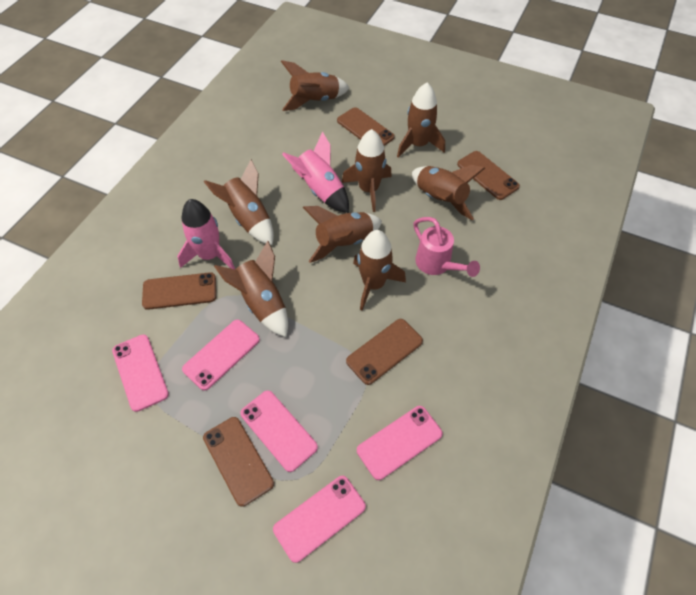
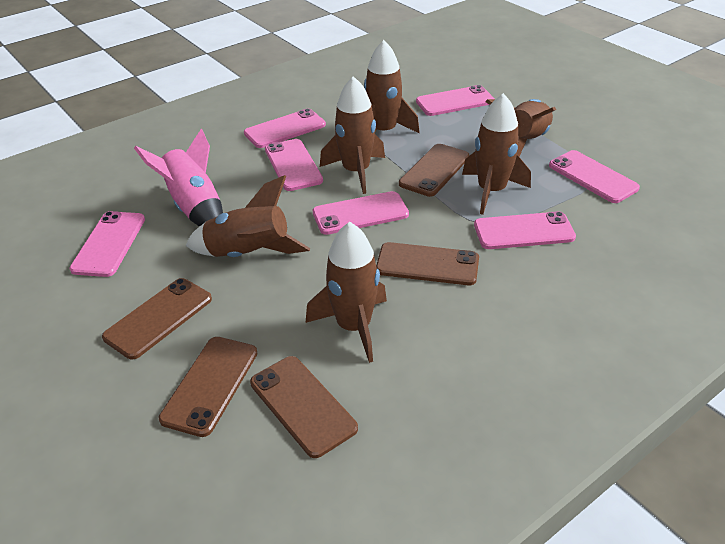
brown rocket: [204,160,274,245] [214,241,288,337] [281,60,349,111] [303,206,382,263] [342,129,392,212] [353,230,406,311] [397,83,445,158] [412,165,485,220] = 8 -> [185,175,310,257] [306,222,387,363] [320,76,385,194] [364,40,420,134] [462,93,531,215] [485,99,556,157] = 6
pink phone: [112,335,169,412] [182,320,260,391] [240,390,318,472] [273,476,366,563] [357,406,443,480] = 5 -> [70,211,145,277] [244,109,326,148] [265,139,323,191] [313,191,409,235] [416,85,495,116] [474,211,576,249] [549,150,640,203] = 7
pink rocket: [177,199,235,270] [282,131,349,213] = 2 -> [134,129,223,227] = 1
pink watering can: [413,217,480,277] = 1 -> none = 0

